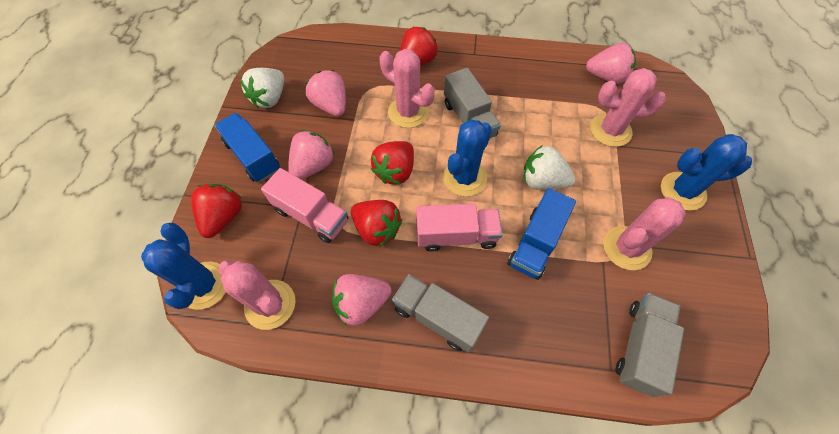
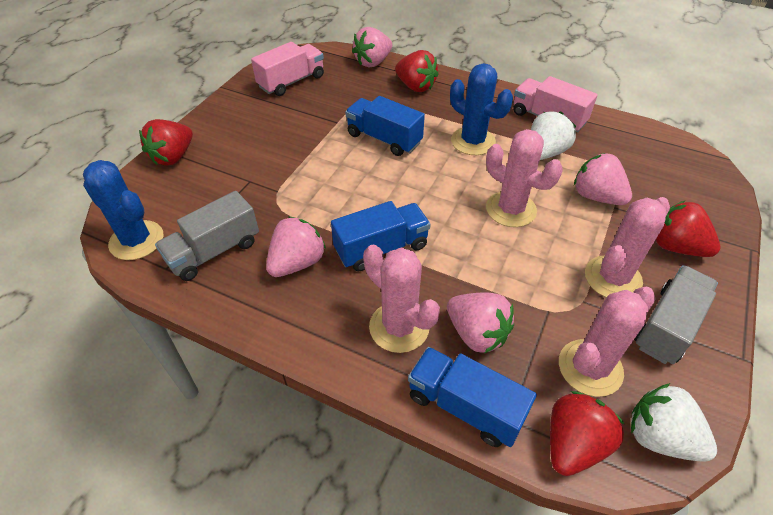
blue cactus: [141,223,226,310] [443,119,492,196] [661,134,752,211] = 3 -> [83,160,163,260] [450,63,513,155] = 2
blue truck: [214,113,280,182] [507,188,576,280] = 2 -> [331,201,431,271] [345,96,425,156] [408,347,537,447] = 3
grey truck: [392,274,489,353] [444,68,501,138] [615,293,684,397] = 3 -> [155,191,259,281] [634,265,718,364] = 2

